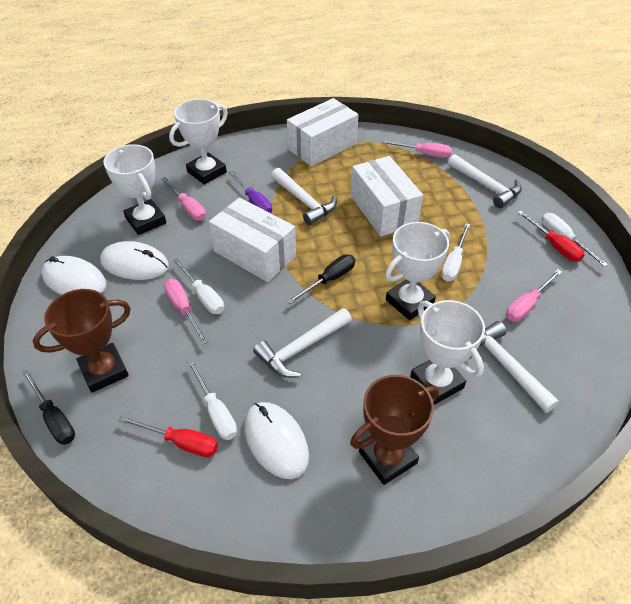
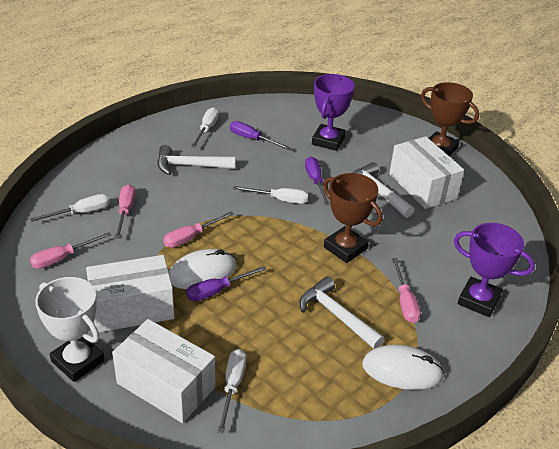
black screwdriver: [22,370,75,445] [287,254,355,304] = 2 -> none = 0
purple screwdriver: [229,171,272,213] = 1 -> [186,266,267,301] [230,121,290,149] [305,157,330,205] = 3
purple trophy: none = 0 -> [312,74,355,151] [454,223,535,317] = 2
red screwdriver: [118,415,218,457] [517,211,585,262] = 2 -> none = 0
white hammer: [253,308,352,378] [271,168,337,225] [448,154,522,208] [469,321,559,413] = 4 -> [158,145,236,175] [300,277,384,349] [352,162,414,218] = 3
white mouse: [41,256,106,295] [100,241,169,280] [244,402,309,479] = 3 -> [169,249,237,289] [362,345,445,390] = 2
white trophy: [103,144,167,235] [169,99,228,185] [385,222,450,320] [410,300,485,405] = 4 -> [35,277,105,382] = 1

